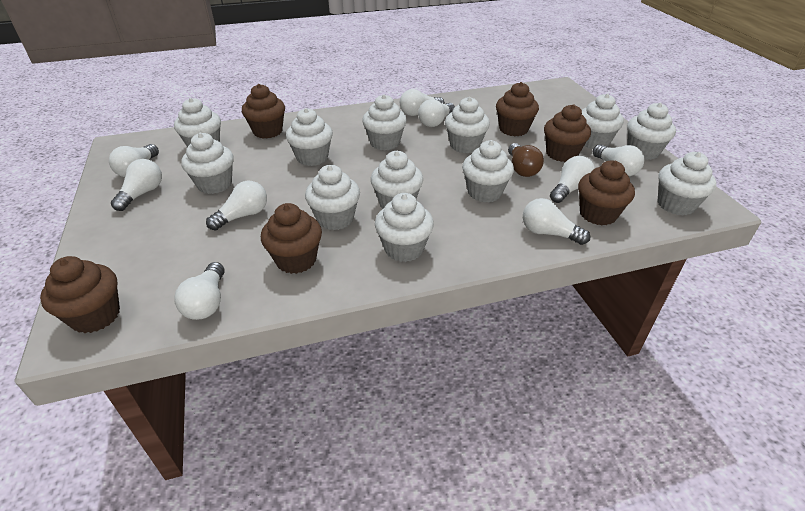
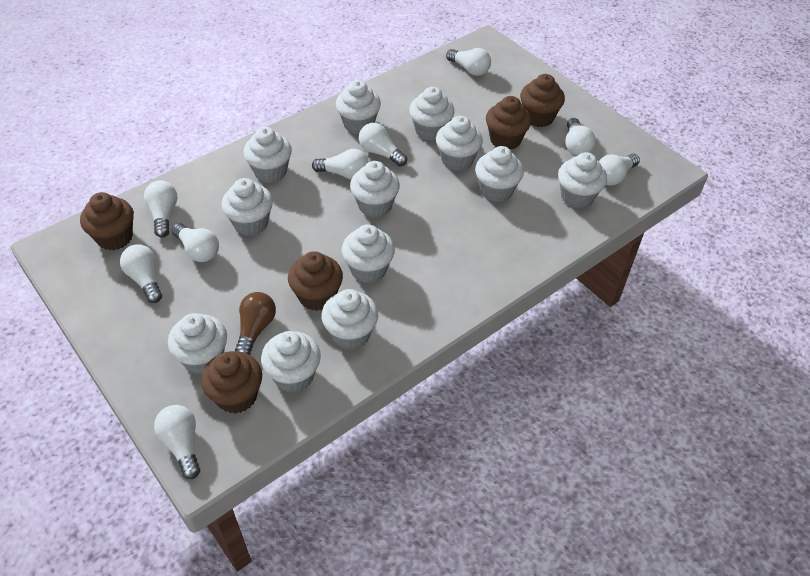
brown cupcake: [40,256,120,333] [242,84,285,139] [261,203,322,274] [496,82,539,136] [544,104,591,162] [578,161,635,225] = 6 -> [80,192,134,250] [201,351,262,414] [288,251,343,311] [486,96,532,150] [520,74,565,127] = 5

